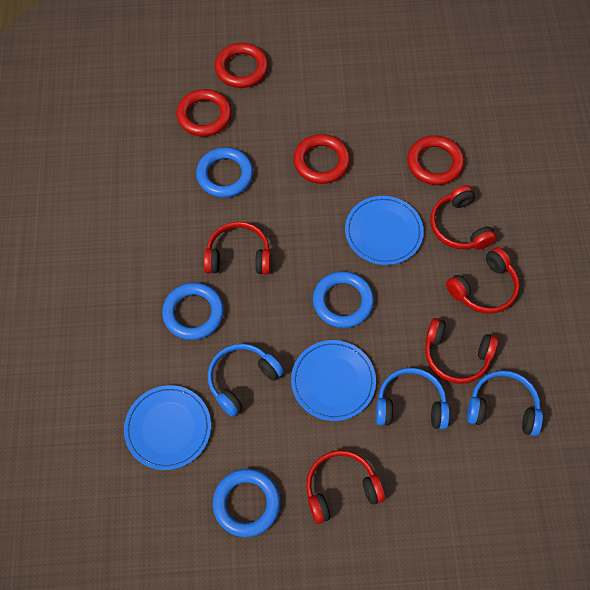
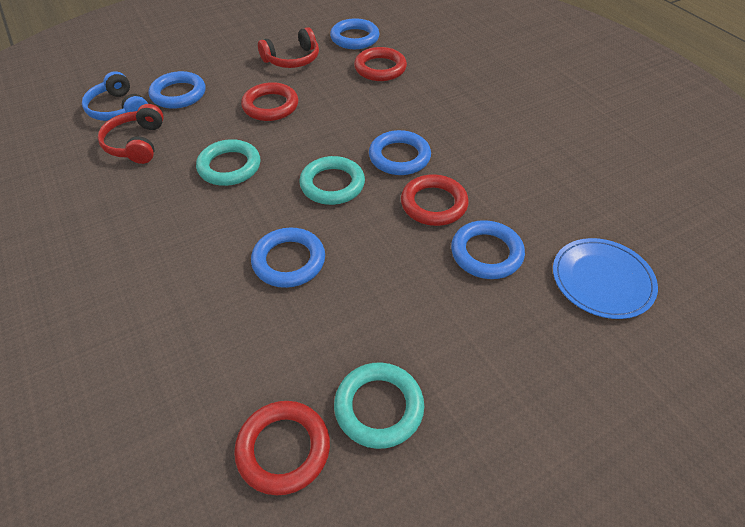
blue headphones: [208,344,284,417] [376,368,450,429] [467,370,543,436] = 3 -> [82,71,148,121] = 1
blue plate: [124,385,211,470] [291,340,376,421] [345,196,424,265] = 3 -> [553,238,658,319] = 1
blue ring: [162,283,224,340] [196,147,253,198] [213,469,280,537] [313,271,374,328] = 4 -> [149,71,206,109] [251,228,325,288] [330,18,380,49] [369,130,431,175] [451,220,525,279] = 5
red headphones: [204,221,271,275] [306,450,385,524] [425,318,498,384] [430,185,497,250] [446,247,520,314] = 5 -> [98,104,164,164] [258,27,319,68] = 2
turquoise ring: none = 0 -> [196,139,260,186] [299,156,365,205] [334,362,424,449] = 3

